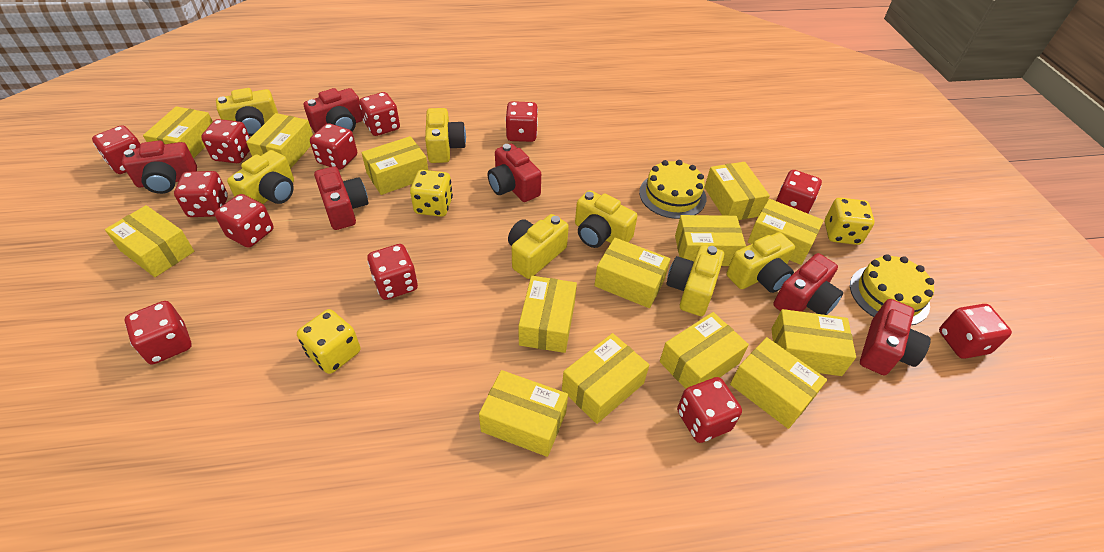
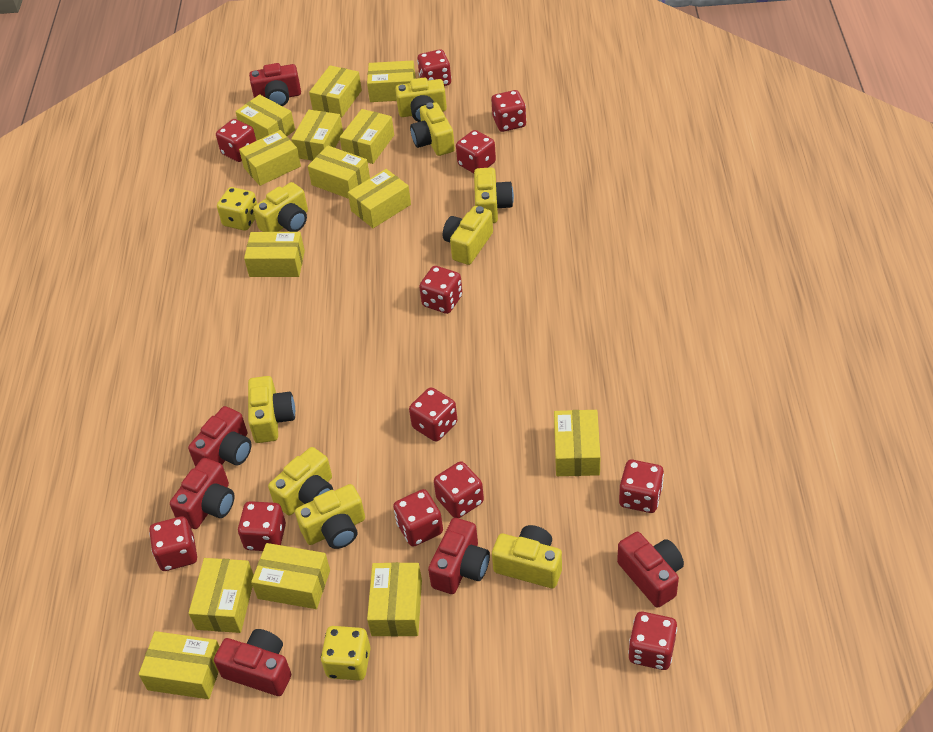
yellow cake: [639,160,706,219] [850,254,934,325] = 2 -> none = 0
yellow camera: [216,88,278,136] [227,150,294,204] [425,108,466,163] [508,214,569,279] [575,190,637,248] [666,245,724,316] [727,232,795,293] = 7 -> [248,376,295,443] [253,182,308,232] [268,447,333,515] [295,484,365,549] [395,77,447,122] [410,102,455,156] [443,206,493,265] [474,167,514,223] [492,525,562,588] = 9
yellow dice: [297,309,360,374] [410,170,453,217] [825,198,875,245] = 3 -> [217,187,257,231] [321,626,371,681] = 2

